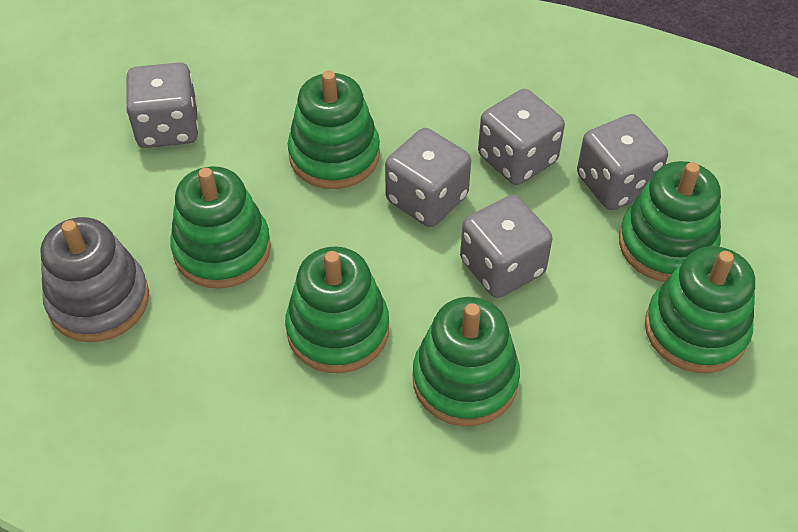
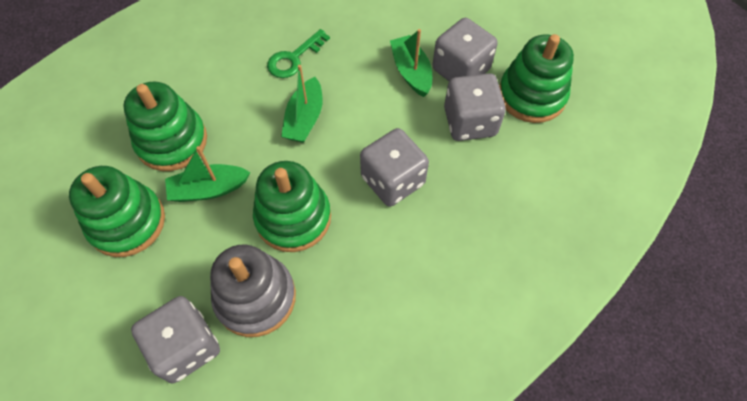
green boat: none = 0 -> [165,146,250,202] [281,65,323,143] [390,29,432,97] = 3
green key: none = 0 -> [267,29,330,78] = 1
green stacking toy: [170,166,271,289] [285,247,389,373] [288,71,380,189] [413,297,520,426] [619,161,721,282] [645,246,755,373] = 6 -> [69,166,165,257] [123,82,207,171] [253,161,331,252] [499,34,574,123] = 4
grey dice: [126,62,199,148] [385,128,471,227] [460,195,552,298] [478,89,565,185] [577,114,668,210] = 5 -> [131,296,220,383] [360,128,429,207] [433,18,498,81] [444,73,506,141] = 4

